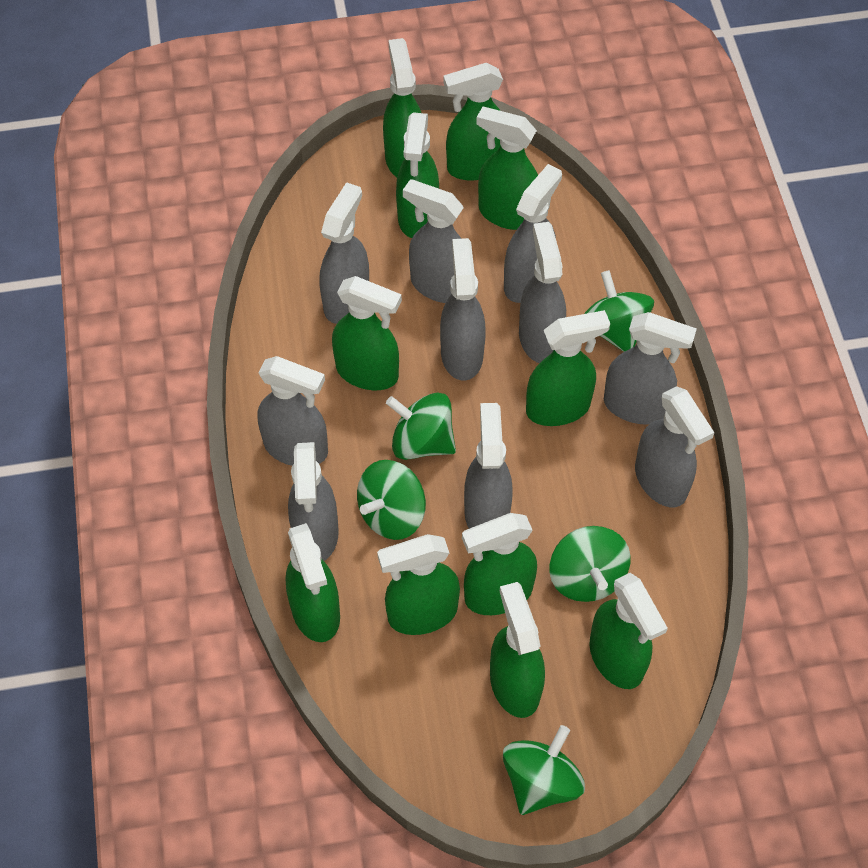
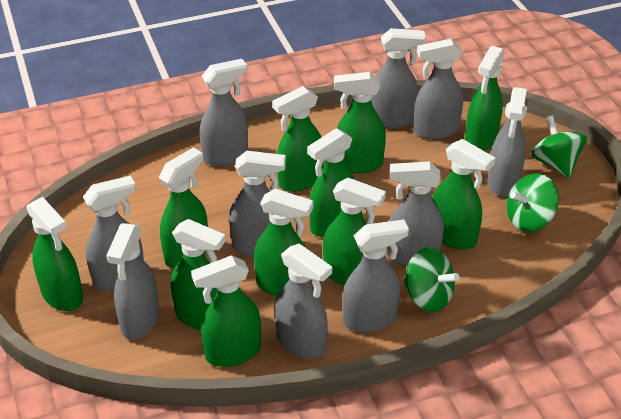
green spinning top: [357,460,426,540] [386,393,456,460] [503,725,585,815] [550,526,631,602] [584,270,654,352] = 5 -> [403,247,460,312] [507,173,559,232] [531,115,587,178] = 3

